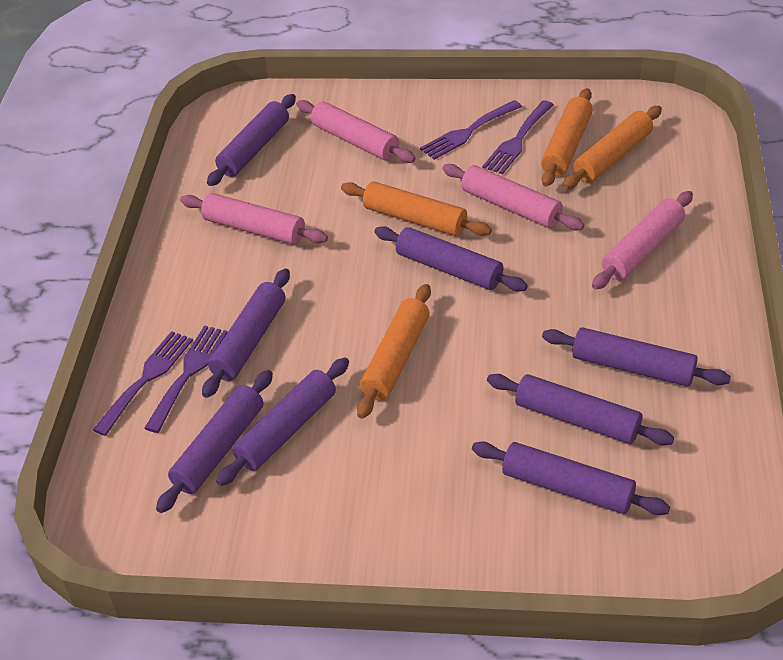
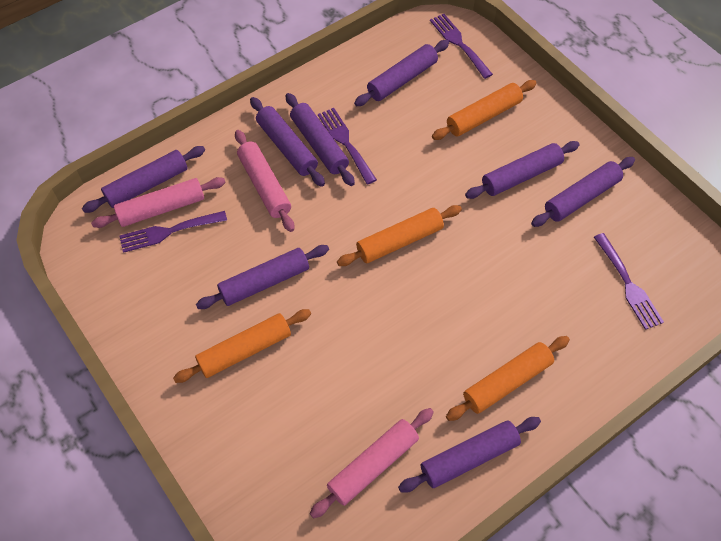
pink rolling pin: [180,193,328,245] [297,100,416,163] [442,164,584,230] [592,191,693,290] = 4 -> [91,177,226,228] [235,130,294,232] [310,408,434,518] = 3

